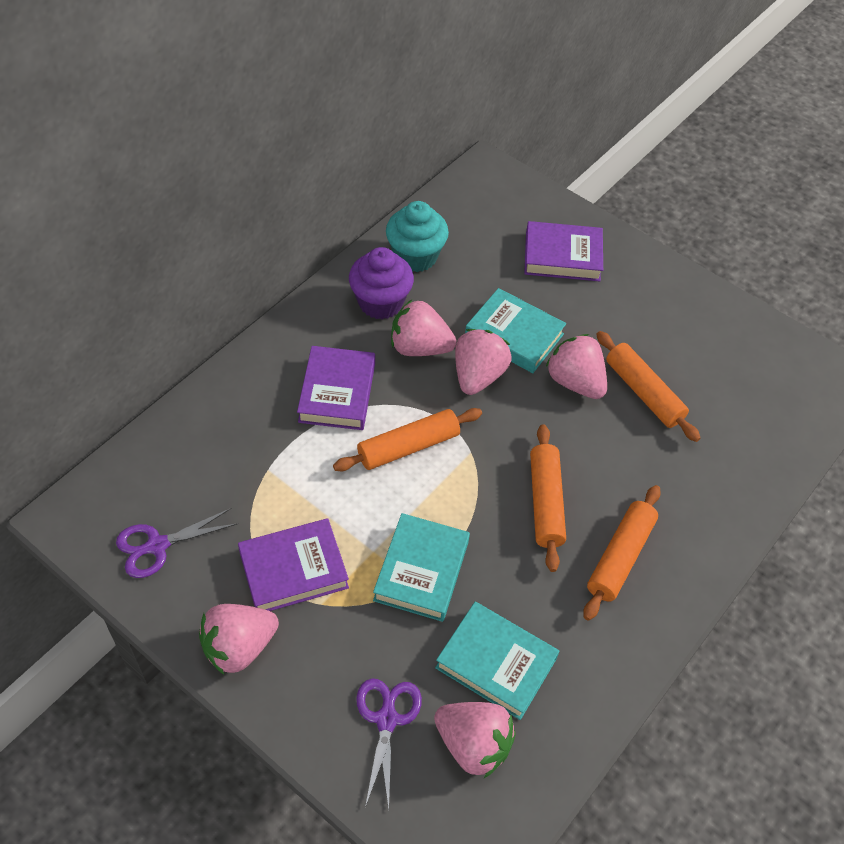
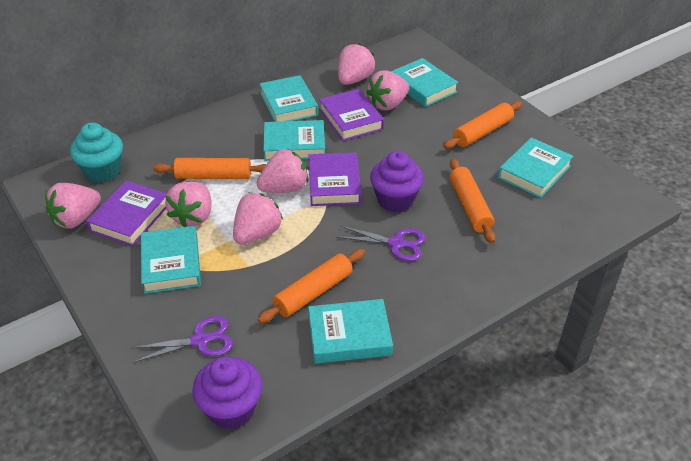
pink strawberry: [199,604,279,675] [391,300,457,356] [434,702,516,778] [455,329,512,395] [546,334,607,399] = 5 -> [45,183,101,229] [165,181,212,227] [233,193,283,245] [257,148,308,193] [338,43,376,85] [366,70,409,110] = 6
purple cupcake: [349,247,414,319] = 1 -> [192,357,262,429] [370,151,424,213] = 2
turquoise book: [373,513,470,622] [435,602,559,720] [465,288,566,373] = 3 -> [141,226,201,294] [259,75,318,122] [263,120,325,161] [308,299,393,364] [391,58,459,107] [498,137,573,198] = 6

